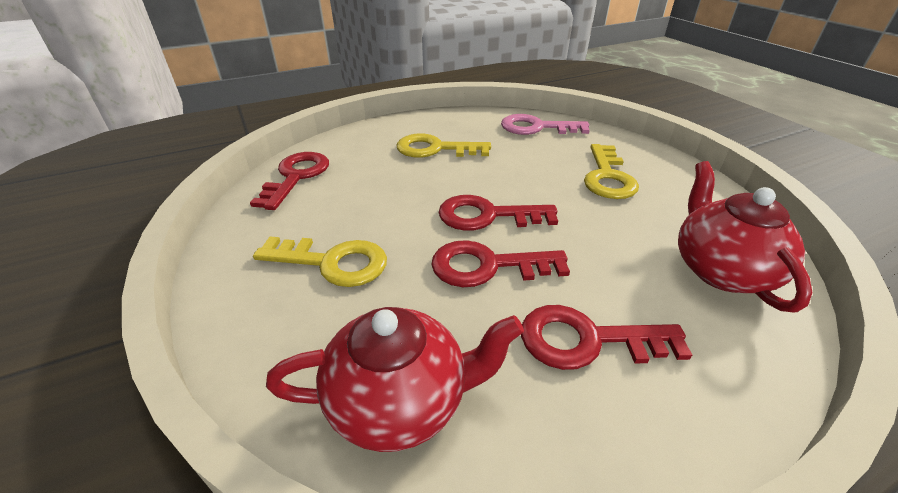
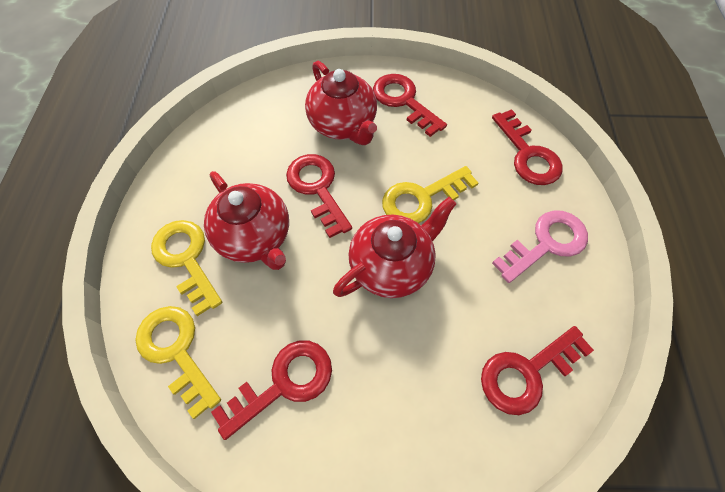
red key: [250,152,329,210] [431,240,570,287] [438,195,558,231] [521,305,692,370] = 4 -> [211,340,332,440] [286,154,352,238] [373,74,447,137] [481,326,594,415] [492,109,563,185] = 5
red teapot: [266,307,524,452] [678,161,812,313] = 2 -> [204,171,289,270] [305,61,377,145] [333,197,457,298] = 3

